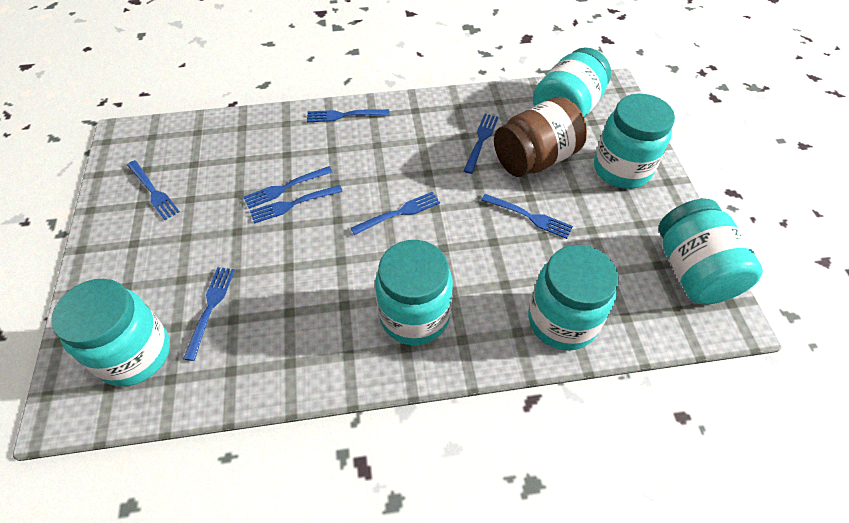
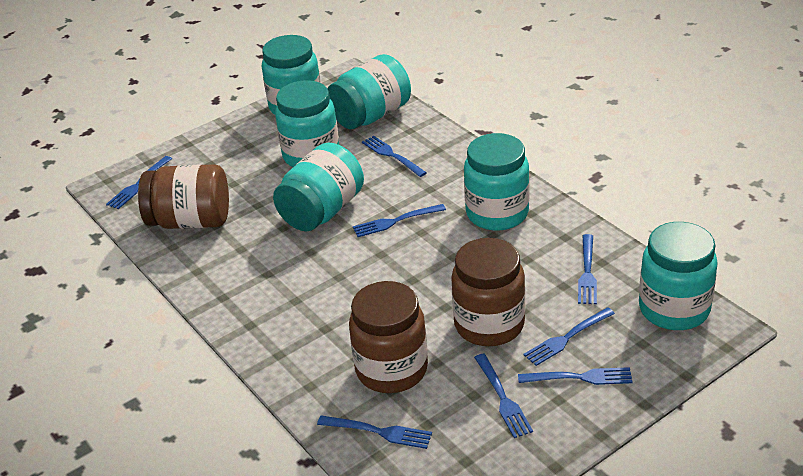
brown jar: [494,97,587,177] = 1 -> [138,164,229,229] [349,281,428,393] [451,238,525,346] = 3

